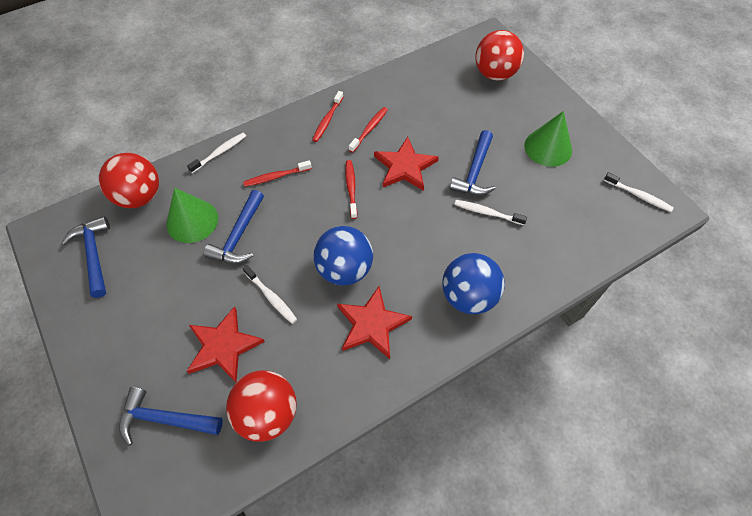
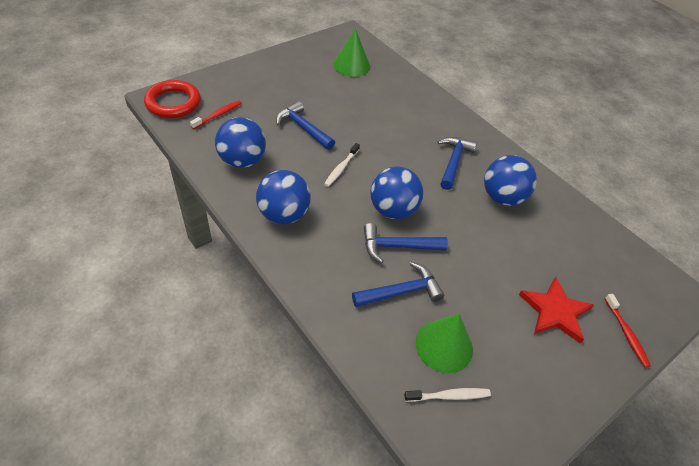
blue ball: [314,226,373,286] [442,253,505,314] = 2 -> [215,117,266,168] [256,170,311,224] [370,166,423,219] [484,155,537,206] = 4
red ball: [99,153,159,208] [226,370,297,442] [475,30,524,81] = 3 -> none = 0
red ring: none = 0 -> [144,80,201,118] = 1
red star: [187,306,265,382] [337,286,412,359] [374,137,439,191] = 3 -> [519,277,594,344] = 1
red toothbrush: [243,160,312,187] [312,91,343,142] [345,160,357,219] [349,107,388,153] = 4 -> [190,100,242,129] [605,294,651,368] = 2
white toothbrush: [187,133,246,173] [243,265,297,324] [454,200,527,225] [604,172,674,212] = 4 -> [324,143,360,187] [404,388,491,402] = 2

